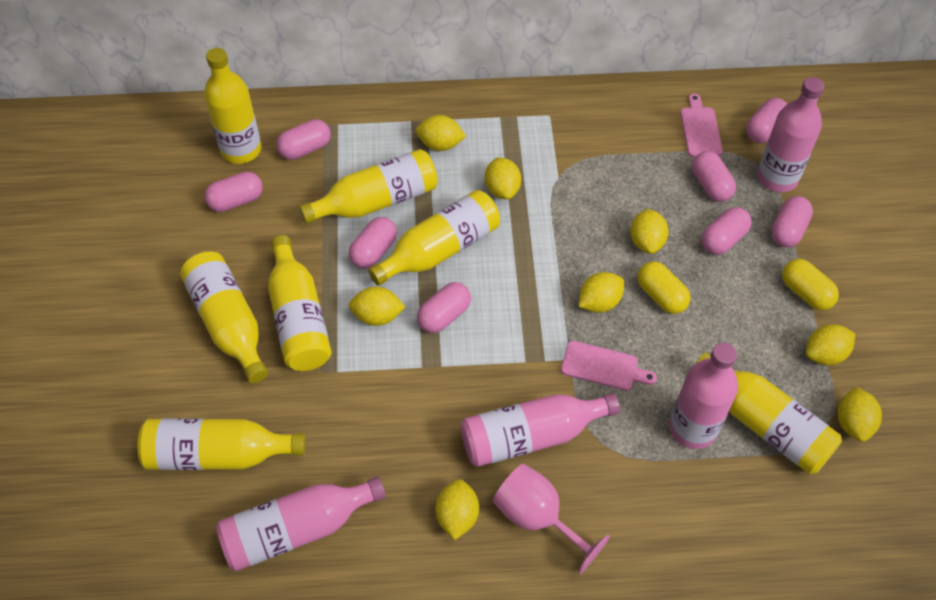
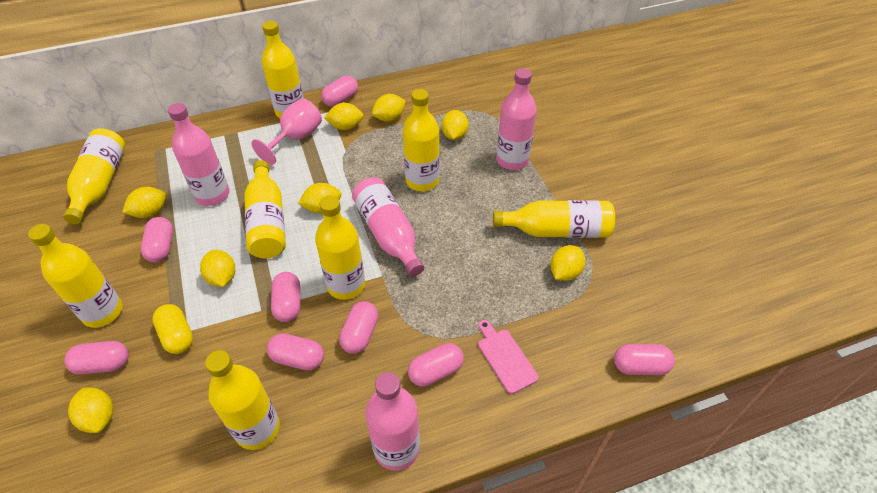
pink cutting board: [561,341,657,391] [680,94,723,157] = 2 -> [478,320,539,394] = 1
yellow bottle: [137,419,306,470] [180,251,268,383] [204,48,261,164] [268,235,332,371] [299,149,438,224] [368,190,500,286] [695,352,842,474] = 7 -> [28,224,122,328] [63,129,125,224] [205,350,280,450] [244,160,286,259] [262,21,304,118] [315,195,365,300] [403,89,440,191] [493,200,615,238] = 8
yellow capsule: [637,261,690,314] [782,259,839,310] = 2 -> [152,304,193,354] = 1

